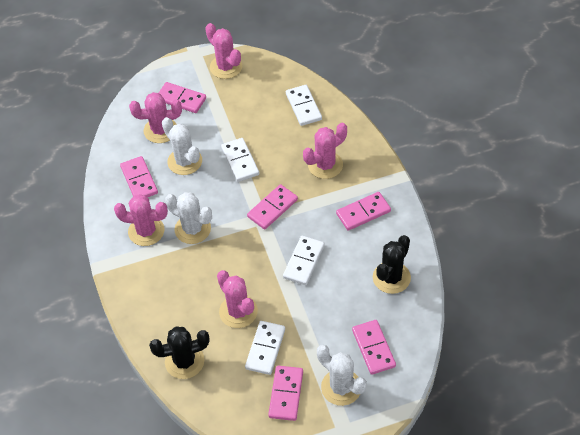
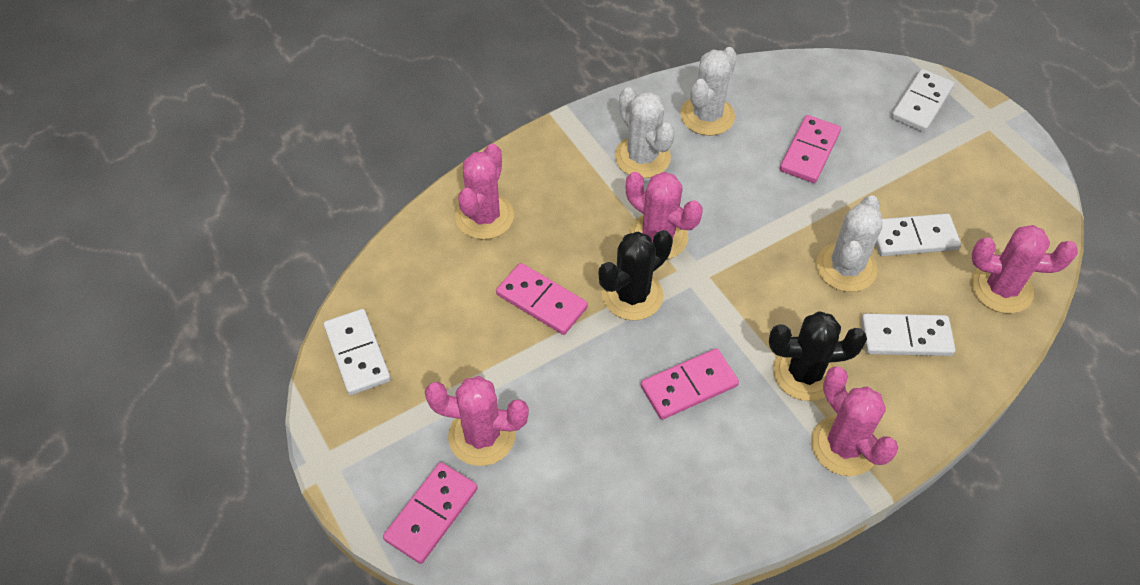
pink domino: [120,156,158,197] [159,82,206,113] [247,184,298,229] [268,366,303,421] [336,192,391,231] [352,320,396,375] = 6 -> [383,462,478,564] [496,263,588,335] [641,348,739,420] [780,115,841,183] = 4

